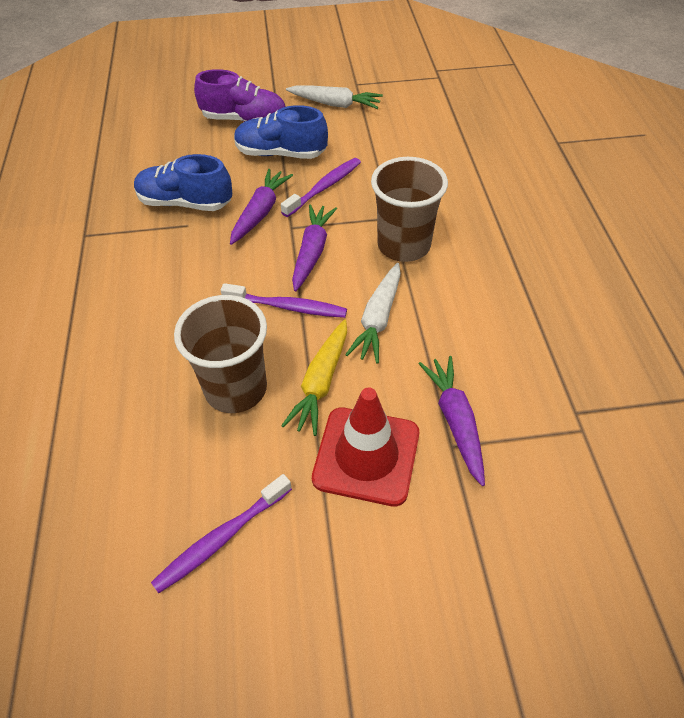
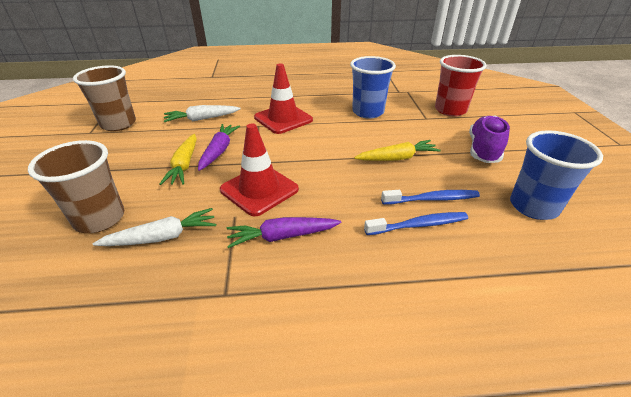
blue cup: none = 0 -> [350,56,396,119] [510,130,603,220] = 2
blue shoe: [134,154,232,211] [234,105,328,159] = 2 -> none = 0
blue toothbrush: none = 0 -> [364,212,468,235] [381,190,480,204] = 2
purple carrot: [230,169,293,245] [292,204,337,291] [418,356,485,486] = 3 -> [198,124,240,171] [227,217,342,248] = 2
purple toothbrush: [151,474,292,593] [221,283,347,318] [281,158,361,217] = 3 -> none = 0
red cup: none = 0 -> [435,55,487,117] = 1
red traffic cone: [312,387,419,507] = 1 -> [220,123,299,216] [254,63,313,134] = 2
yellow carrot: [281,319,347,436] = 1 -> [160,134,197,185] [354,140,441,161] = 2

